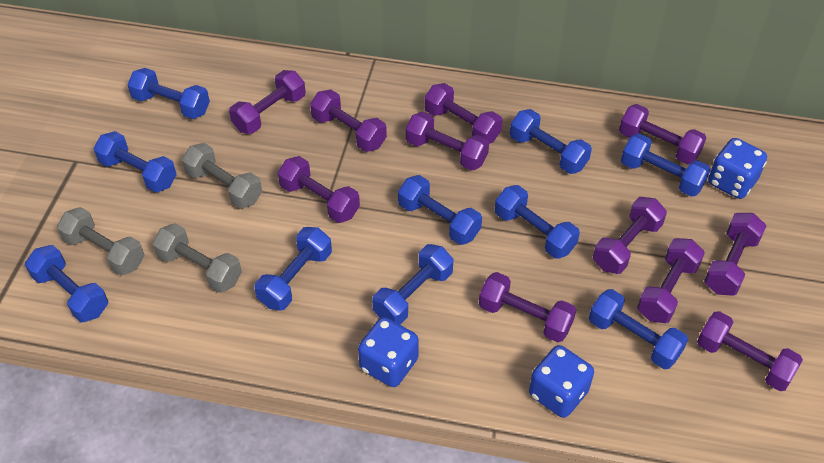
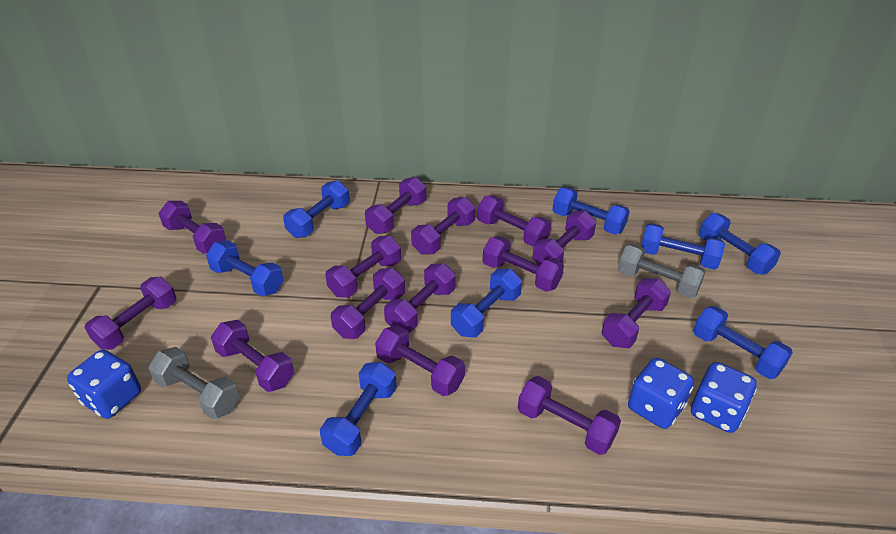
blue dumbbell: [25,245,108,322] [93,131,177,193] [127,68,210,119] [255,227,332,311] [372,244,453,325] [398,175,482,245] [495,185,580,259] [510,109,592,174] [589,289,688,369] [621,133,711,197] = 10 -> [206,241,284,296] [283,180,350,238] [320,362,397,456] [451,269,522,337] [552,187,630,235] [641,223,725,270] [693,306,793,379] [699,213,781,274] = 8
grey dumbbell: [57,207,145,276] [153,223,242,293] [182,143,262,209] = 3 -> [148,347,240,419] [618,244,706,298] = 2
purple dumbbell: [229,70,306,134] [278,156,360,223] [310,90,387,152] [406,112,489,170] [424,83,502,144] [479,272,576,342] [593,197,667,274] [619,104,707,164] [637,238,705,323] [697,311,803,391] [704,213,766,296] = 11 -> [84,277,176,350] [158,201,226,254] [211,320,294,392] [325,236,401,298] [331,268,405,339] [365,177,426,234] [375,325,465,396] [384,263,456,333] [411,197,476,255] [477,195,551,247] [483,236,564,292] [518,376,621,455] [533,211,596,265] [602,278,671,348] = 14

